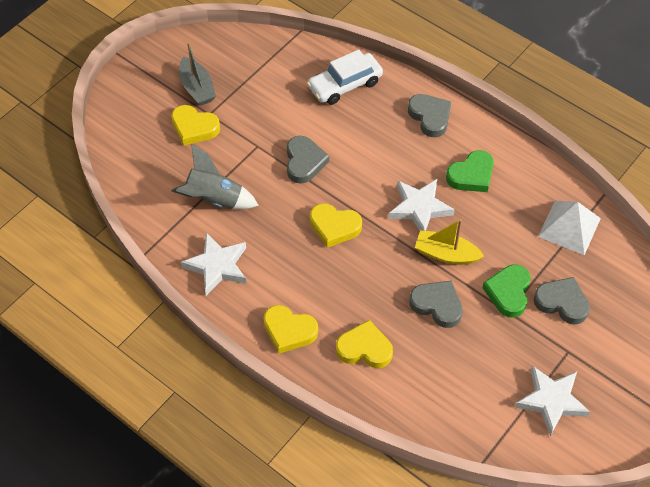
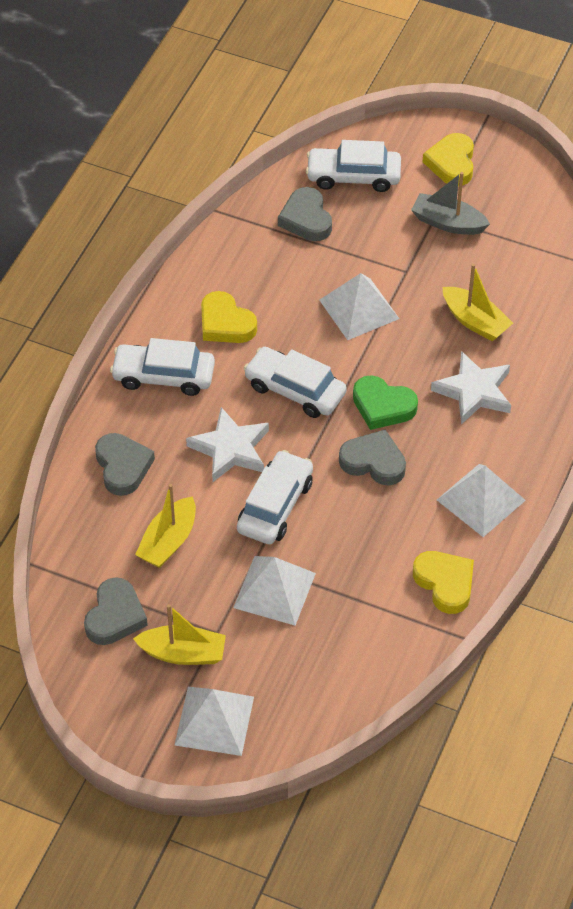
green heart: [446,150,494,192] [482,265,531,318] = 2 -> [353,375,418,430] = 1
grey rocket: [171,144,259,209] = 1 -> none = 0
white car: [307,50,383,105] = 1 -> [110,338,215,396] [237,450,313,544] [244,347,347,418] [306,140,401,192] = 4
white pyramid: [538,201,601,255] = 1 -> [175,687,254,756] [233,556,316,626] [319,273,399,340] [437,464,526,537] = 4
white star: [181,233,246,296] [388,179,455,231] [515,366,590,436] = 3 -> [186,407,269,482] [431,351,511,424] = 2
yellow boat: [415,219,484,265] = 1 -> [133,604,226,665] [135,484,196,568] [443,264,513,342] = 3
yellow heart: [171,105,220,146] [263,305,318,354] [310,203,362,248] [336,320,393,368] = 4 -> [201,291,257,343] [413,551,474,614] [423,133,474,186] = 3

